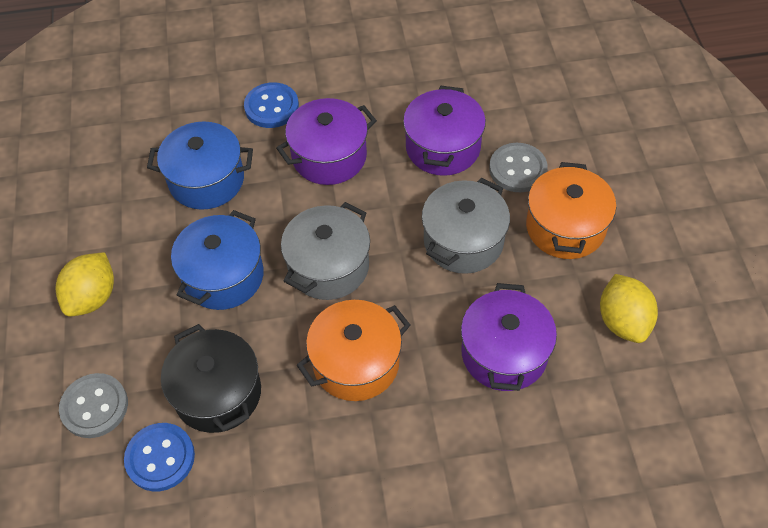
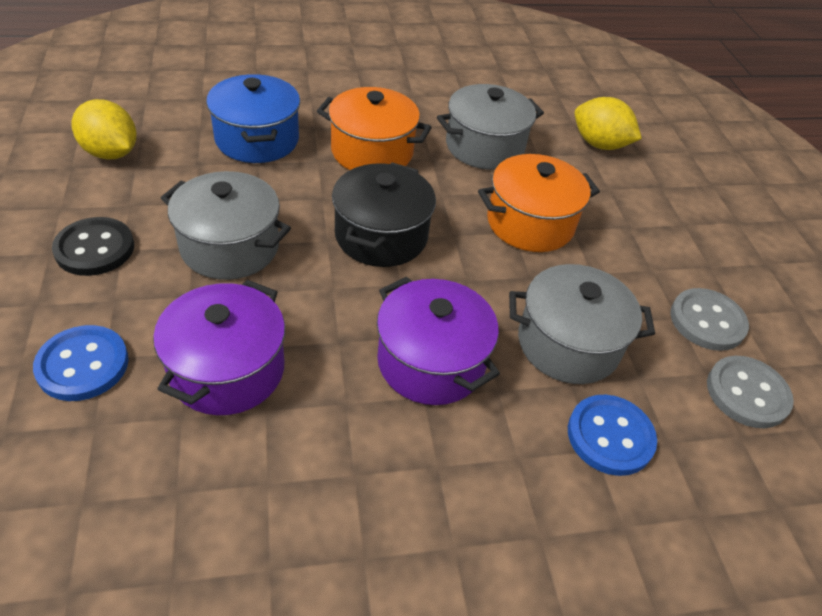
black button: none = 0 -> [52,217,134,276] = 1
blue pot: [147,121,253,210] [171,210,264,310] = 2 -> [206,74,300,163] = 1
grey pot: [281,202,370,300] [422,178,510,274] = 2 -> [161,171,291,280] [437,84,544,170] [509,264,655,384] = 3
purple pot: [276,98,377,185] [403,86,486,176] [461,283,557,391] = 3 -> [153,280,285,415] [377,277,500,405] = 2

